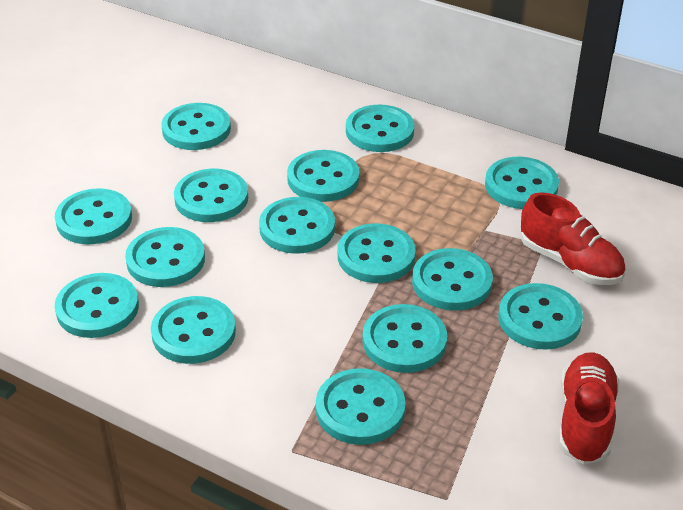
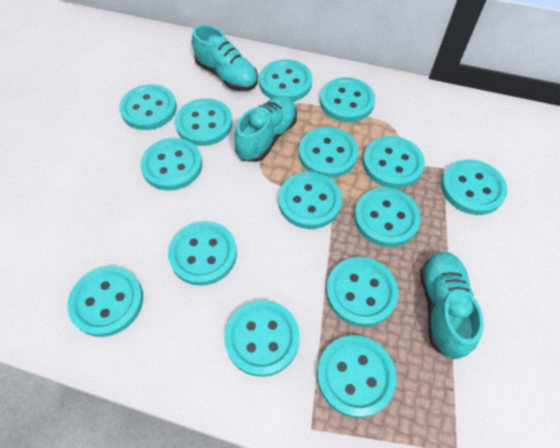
red shoe: [521,192,625,285] [559,352,619,465] = 2 -> none = 0
turquoise shoe: none = 0 -> [192,25,258,91] [234,96,297,162] [420,251,484,359] = 3

